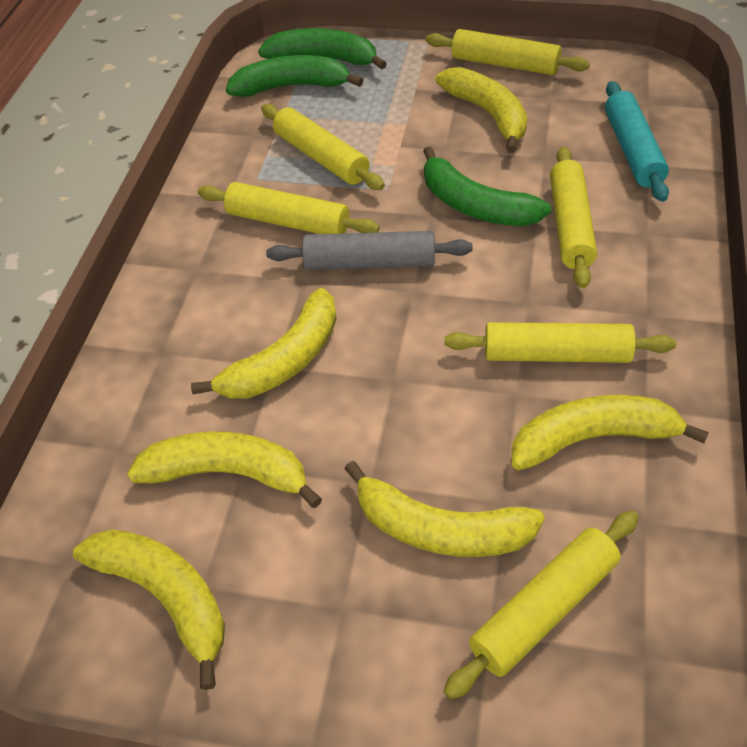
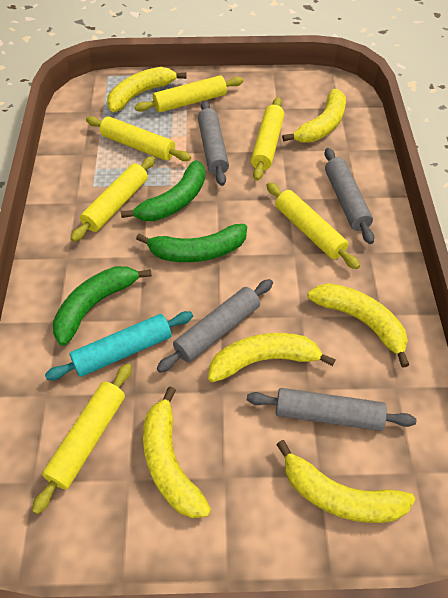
grey rolling pin: [266,231,472,270] = 1 -> [157,279,273,373] [198,100,229,186] [247,388,416,431] [324,148,374,244] = 4

